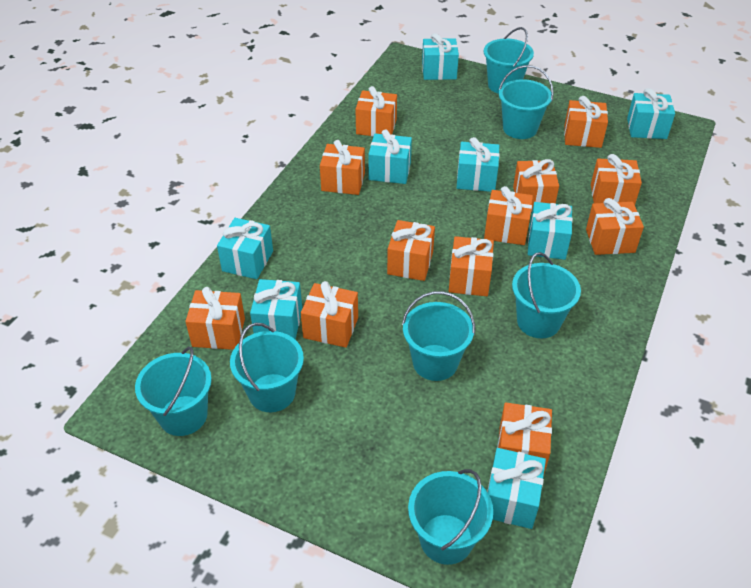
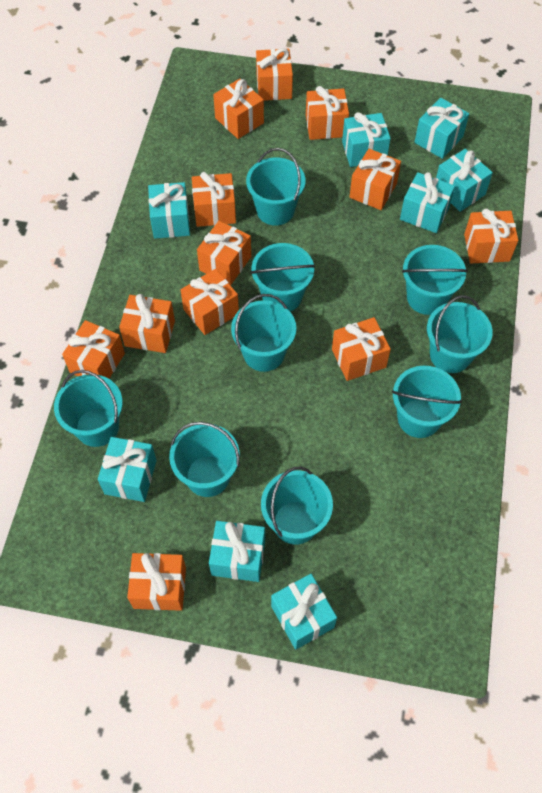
turquoise bucket: [135,347,212,436] [230,323,304,412] [402,291,475,381] [408,469,493,565] [484,27,534,94] [499,65,554,139] [512,252,581,338] = 7 -> [54,370,123,447] [169,422,240,497] [231,294,296,372] [246,148,305,226] [250,243,315,312] [261,467,333,545] [392,366,462,438] [402,245,468,315] [427,295,493,373] = 9

